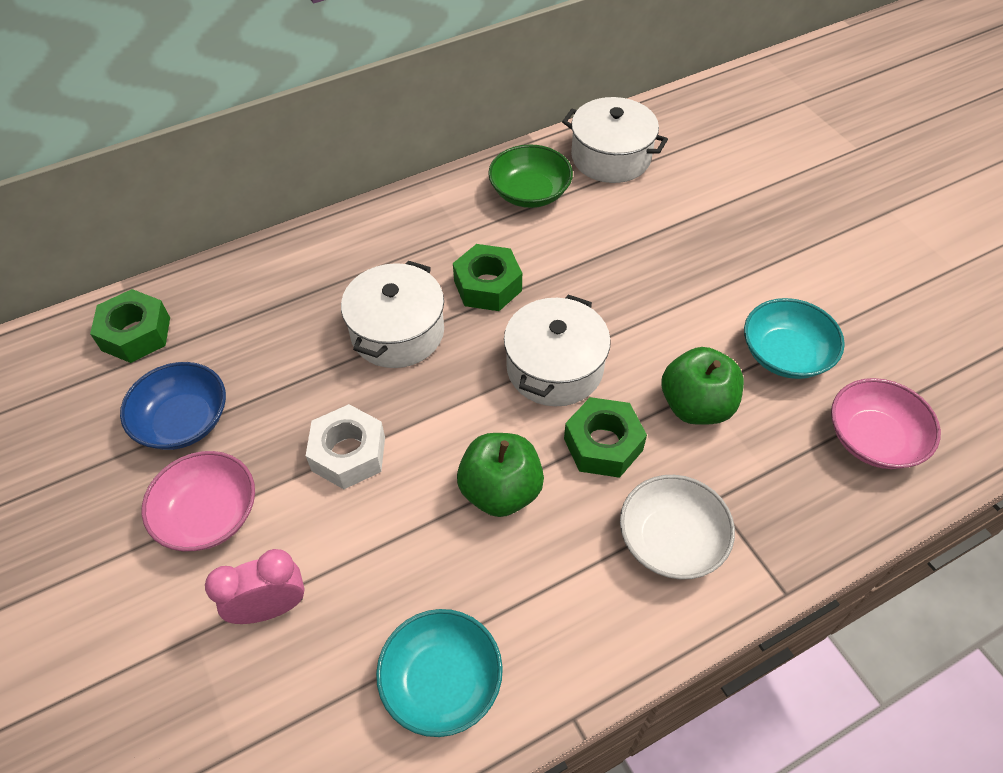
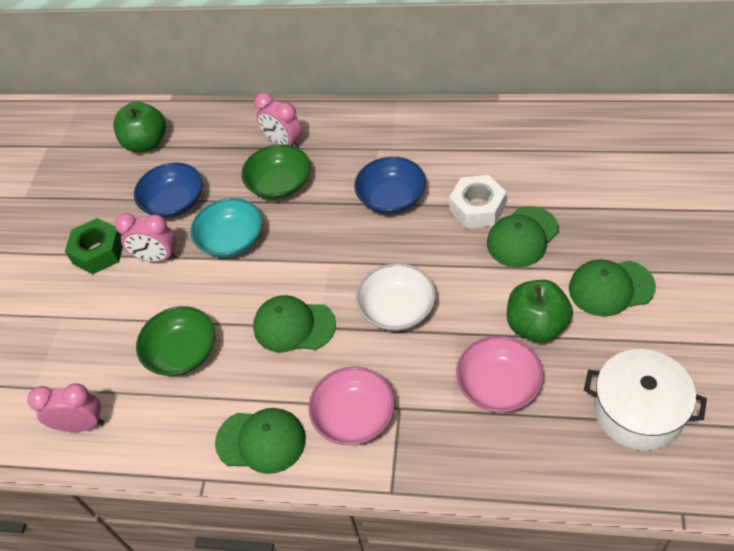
blue bowl: [120,362,226,450] = 1 -> [134,162,203,218] [354,157,426,214] = 2
green bowl: [488,144,573,208] = 1 -> [136,306,215,376] [241,144,310,199] = 2
green cap: none = 0 -> [215,408,306,474] [253,295,336,352] [487,206,559,267] [569,259,656,316] = 4
green nut: [90,289,170,363] [453,244,522,311] [564,397,647,478] = 3 -> [65,218,123,274] = 1
pink clock: [205,549,305,624] = 1 -> [27,383,104,432] [115,213,177,262] [254,93,302,148] = 3
turquoise bowl: [376,609,503,737] [744,298,845,379] = 2 -> [191,198,263,258] = 1
white pot: [341,261,444,368] [504,295,611,407] [562,97,668,183] = 3 -> [584,349,707,450] = 1

